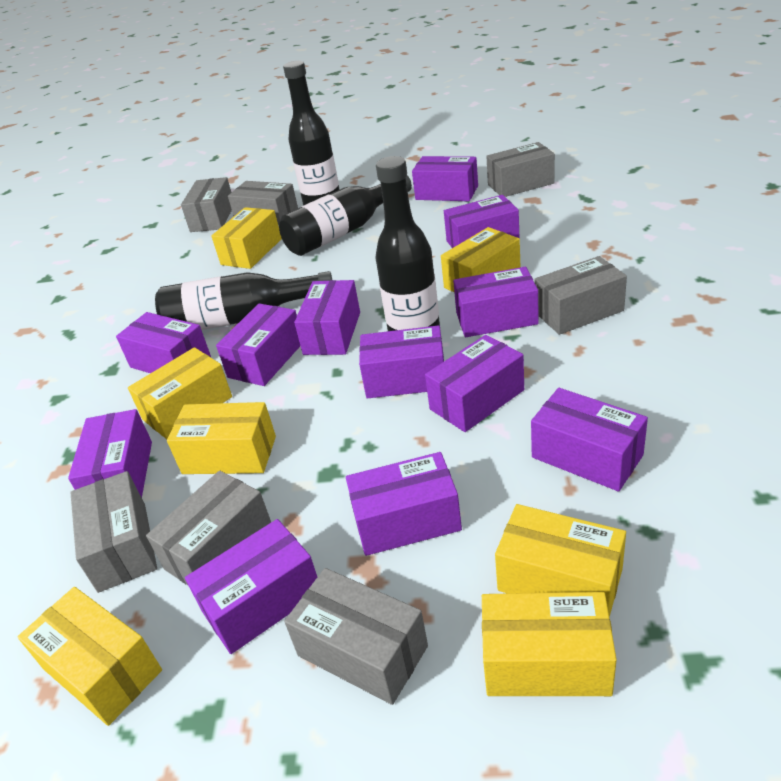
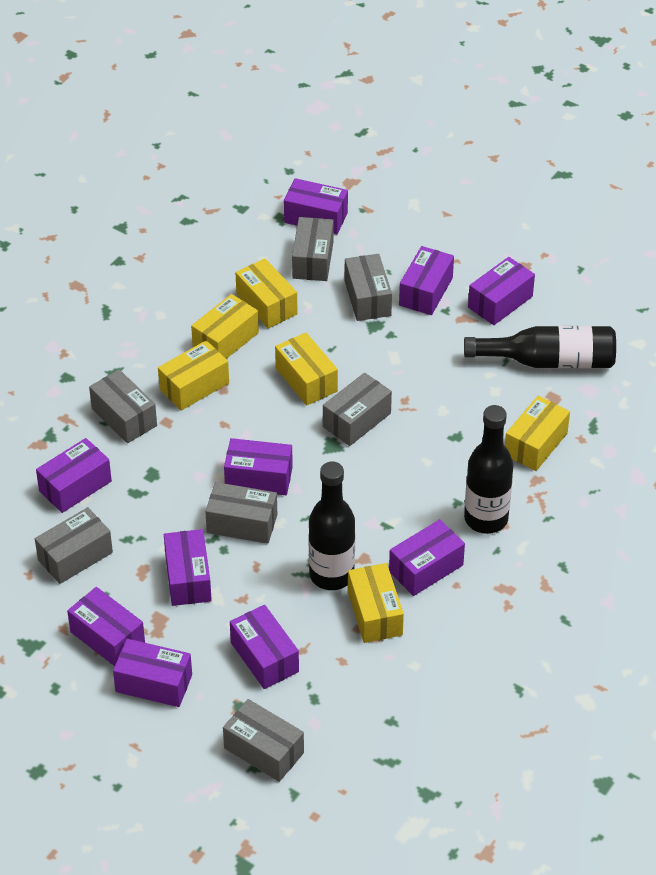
black bottle: [155,271,332,330] [279,176,412,256] [283,61,339,206] [376,156,441,331] = 4 -> [309,461,355,590] [464,326,616,368] [464,405,514,534] = 3
purple box: [68,409,152,498] [116,312,211,373] [185,519,317,654] [216,303,300,386] [294,280,360,355] [346,452,462,556] [359,325,444,398] [412,156,478,201] [425,335,524,432] [444,195,520,248] [453,267,539,337] [531,388,648,492] = 12 -> [36,438,112,513] [67,587,145,666] [113,639,192,707] [164,529,212,606] [224,438,293,495] [230,605,299,689] [284,178,348,234] [389,519,465,596] [399,246,454,315] [468,257,535,325] = 10
yellow box: [18,587,162,726] [128,347,232,439] [167,402,276,474] [211,207,282,269] [441,227,520,292] [482,592,617,696] [495,504,626,617] = 7 -> [158,340,229,411] [191,294,259,359] [236,259,298,328] [275,333,338,406] [348,563,404,643] [505,396,570,471] = 6

